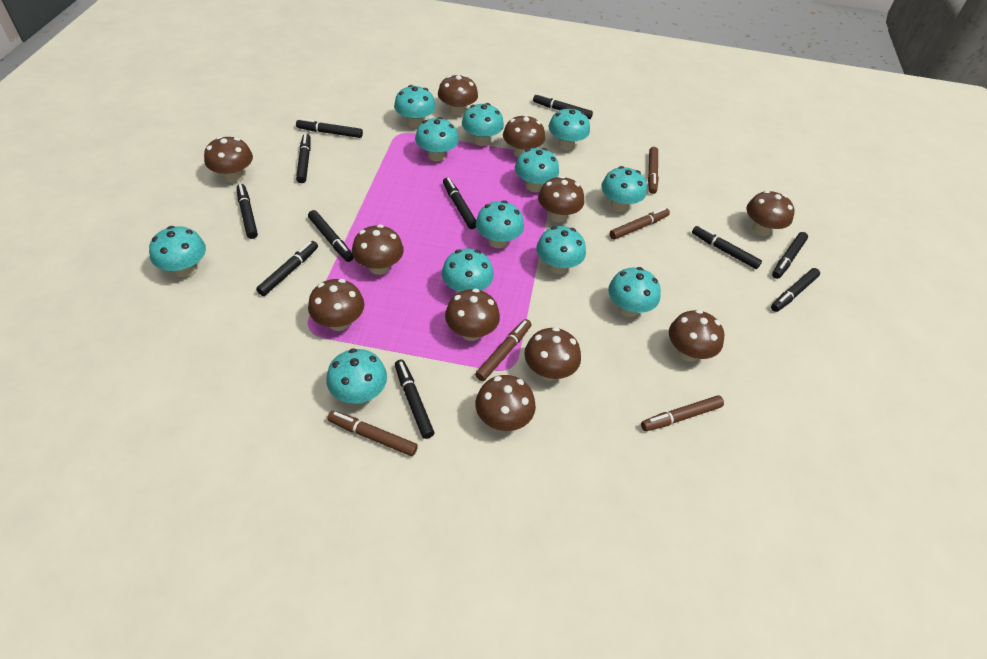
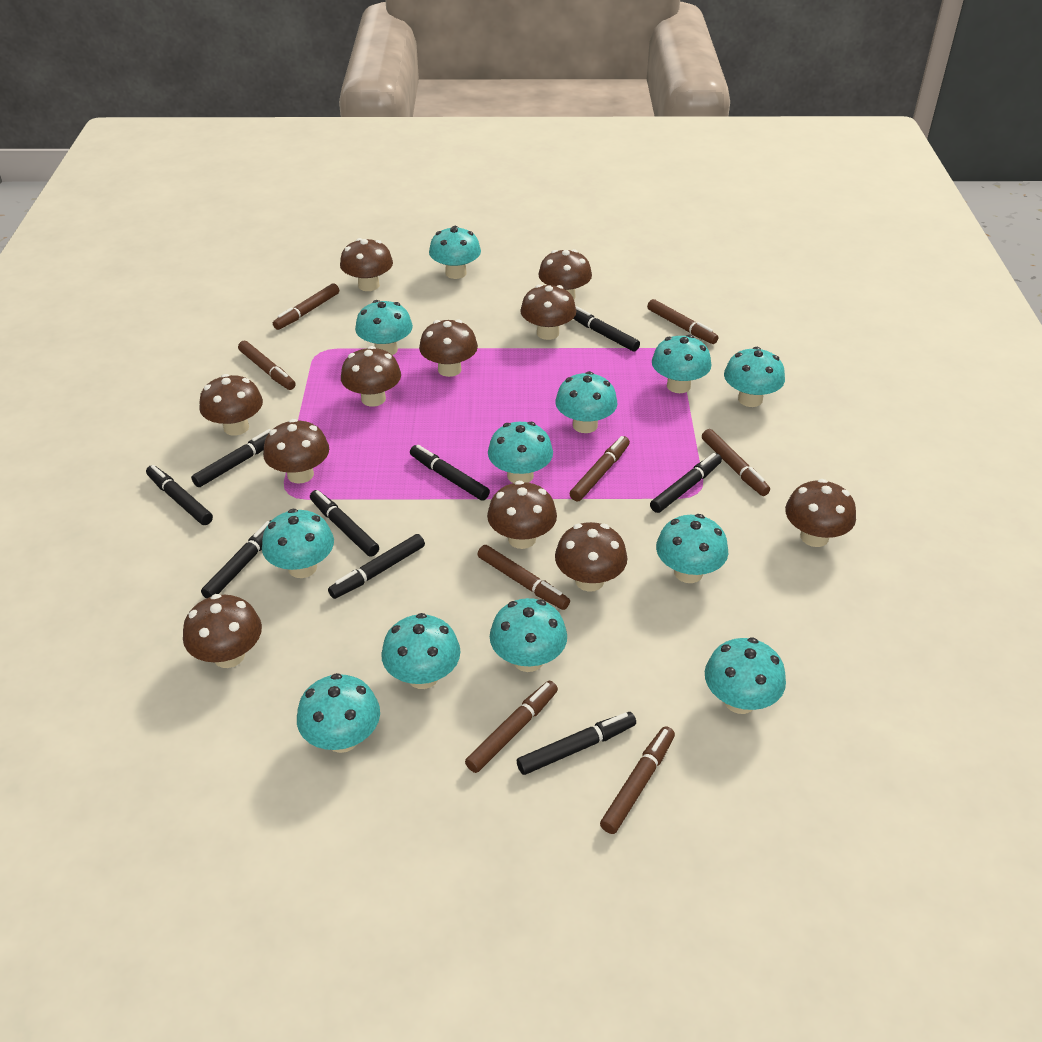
black marker: [237,184,258,239] [256,241,318,296] [296,118,363,138] [296,134,311,183] [308,210,353,262] [395,360,434,439] [443,178,476,229] [533,94,593,119] [692,226,762,269] [771,268,820,312] [772,232,808,279] = 11 -> [146,465,213,525] [191,429,271,487] [201,520,271,598] [310,490,379,557] [328,534,425,599] [410,445,490,501] [517,712,636,775] [573,306,640,352] [650,453,722,513] = 9
brown marker: [327,411,418,456] [475,319,532,381] [610,207,670,240] [641,395,724,431] [648,147,659,194] = 5 -> [238,341,296,390] [273,283,339,330] [465,681,558,773] [477,545,570,610] [570,436,630,501] [600,726,675,834] [647,299,718,344] [702,429,770,496] = 8

